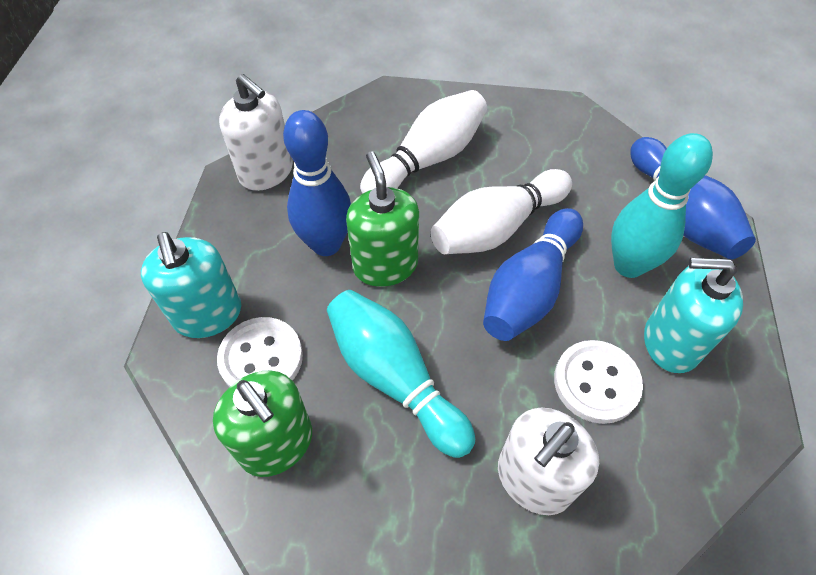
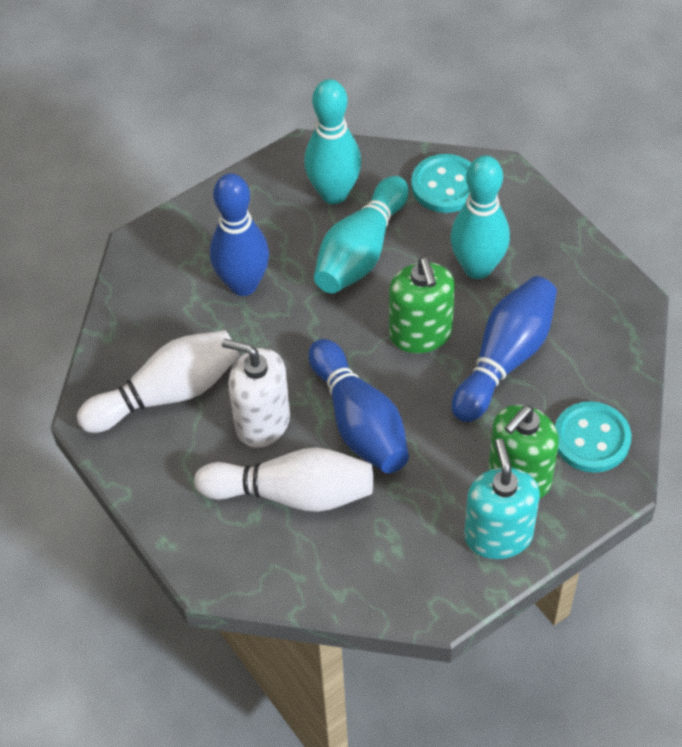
turquoise bowling pin: [327,290,475,458] [611,133,713,278] = 2 -> [304,79,361,204] [314,176,409,293] [450,155,510,279] = 3
turquoise button: none = 0 -> [411,154,471,213] [555,401,631,473] = 2
turquoise soap dispenser: [141,232,241,338] [644,258,743,373] = 2 -> [464,439,540,559] = 1
white button: [217,317,303,387] [554,340,643,424] = 2 -> none = 0
white soap dispenser: [219,74,293,191] [498,408,599,515] = 2 -> [222,339,290,448] = 1

